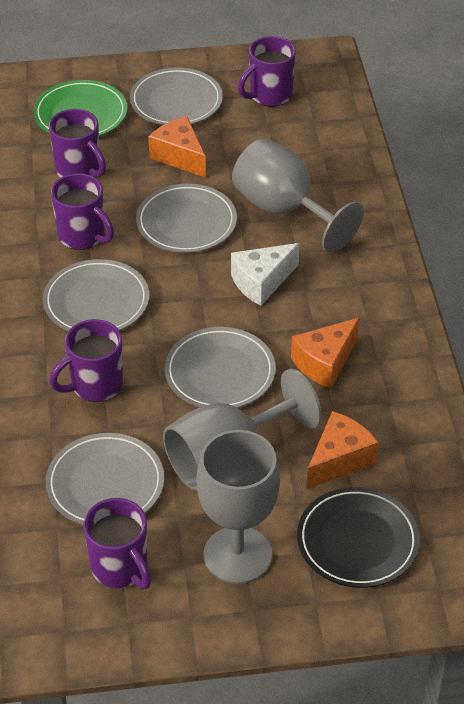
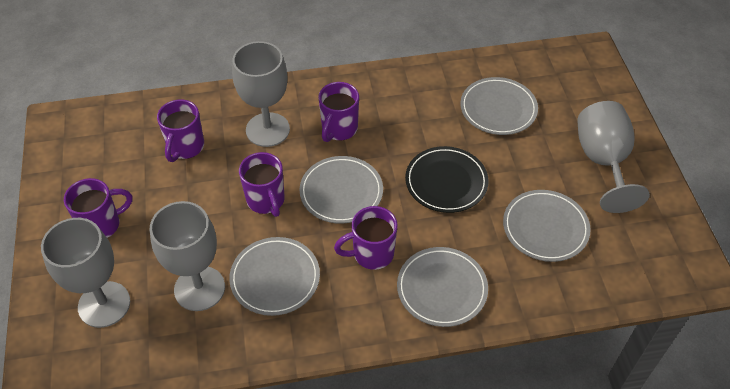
green plate: [33,80,128,136] = 1 -> none = 0
grey goblet: [163,369,322,490] [196,430,280,584] [232,138,364,253] = 3 -> [41,218,130,328] [150,201,225,311] [232,41,290,147] [577,101,650,213] = 4
orange cheese: [148,117,206,178] [291,318,360,388] [307,411,378,489] = 3 -> none = 0
white cheese: [231,243,300,306] = 1 -> none = 0

